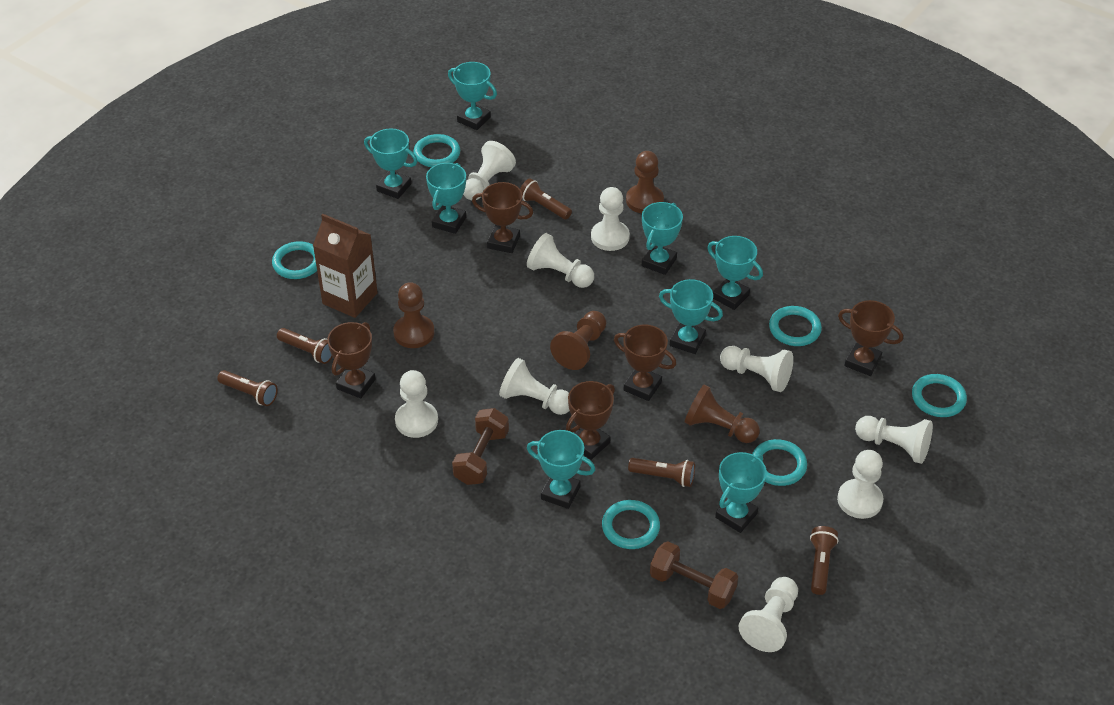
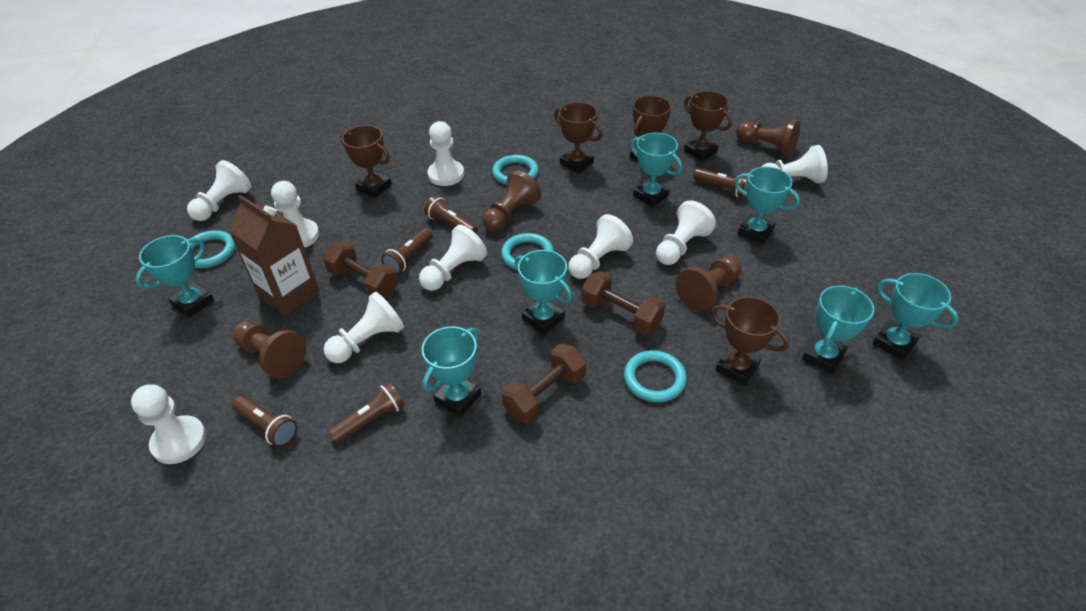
brown dumbbell: [452,408,509,485] [650,541,738,609] = 2 -> [323,241,399,298] [501,344,587,424] [581,271,666,335] = 3
turquoise ring: [272,241,317,279] [413,134,460,167] [602,500,660,549] [752,439,807,486] [769,306,822,346] [912,374,967,417] = 6 -> [189,230,235,268] [492,155,539,185] [501,233,554,270] [624,350,687,402] = 4
turquoise trophy: [364,128,417,199] [426,163,466,234] [448,62,497,130] [527,430,595,509] [642,202,683,275] [659,279,723,354] [707,236,763,310] [715,452,767,533] = 8 -> [135,235,214,318] [422,326,481,417] [515,250,572,335] [630,133,682,207] [734,167,800,244] [802,285,874,374] [873,273,959,361] = 7

